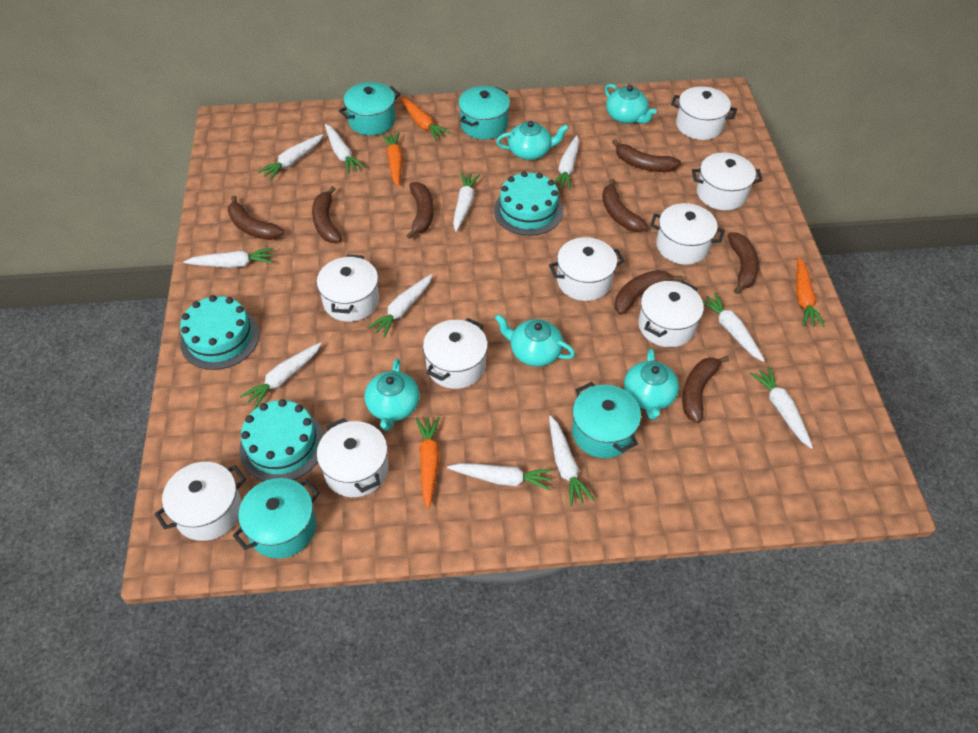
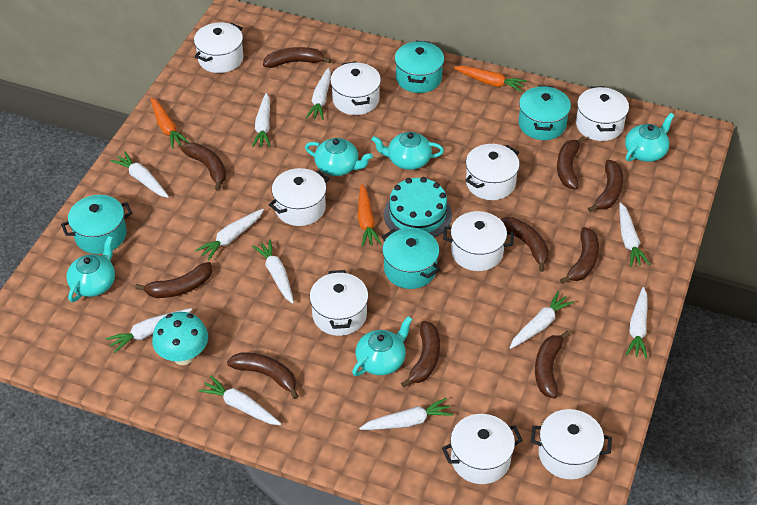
brown banana: [228,195,284,240] [312,186,342,243] [407,182,434,239] [602,178,648,232] [612,139,681,172] [615,270,683,315] [682,356,729,423] [728,233,759,294] = 8 -> [135,262,212,298] [180,143,226,191] [227,353,298,399] [263,47,331,68] [401,321,440,388] [500,217,549,272] [535,331,570,399] [557,136,585,189] [560,227,599,284] [588,160,623,212] = 10
orange carrot: [381,132,403,187] [400,97,451,141] [416,416,440,509] [796,257,825,327] = 4 -> [151,98,189,149] [358,184,381,247] [453,66,527,92] = 3
turquoise cake: [180,295,259,370] [239,399,324,481] [494,171,563,236] = 3 -> [384,177,452,237] = 1
turquoise mushroom: none = 0 -> [152,312,208,365] = 1

